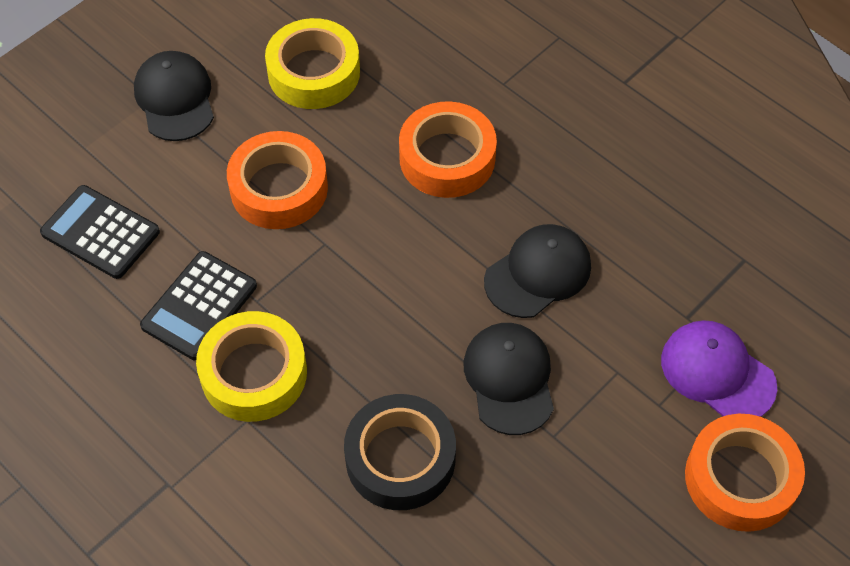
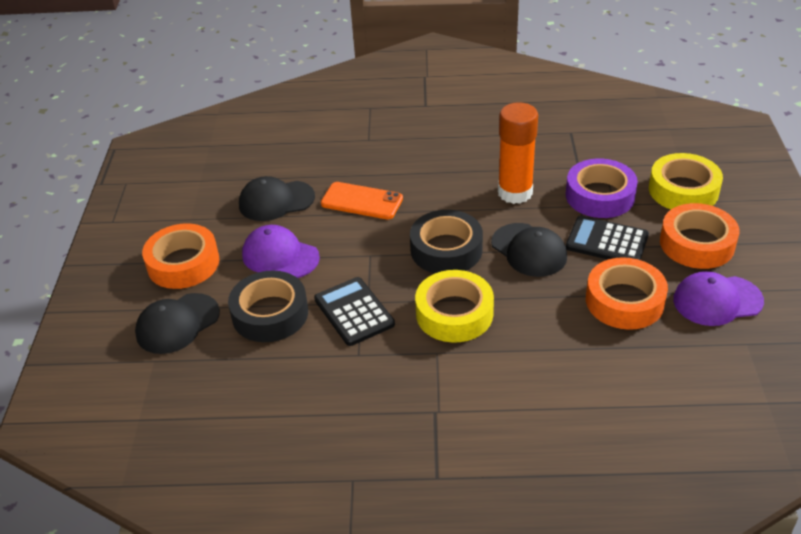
black tape: [344,394,456,510] = 1 -> [228,270,308,342] [410,210,483,273] = 2
orange glue stick: none = 0 -> [498,102,538,204] = 1
orange phone: none = 0 -> [321,182,403,219] = 1
purple cap: [661,320,777,417] = 1 -> [242,225,320,278] [673,271,764,326] = 2
purple tape: none = 0 -> [566,159,638,218] = 1

